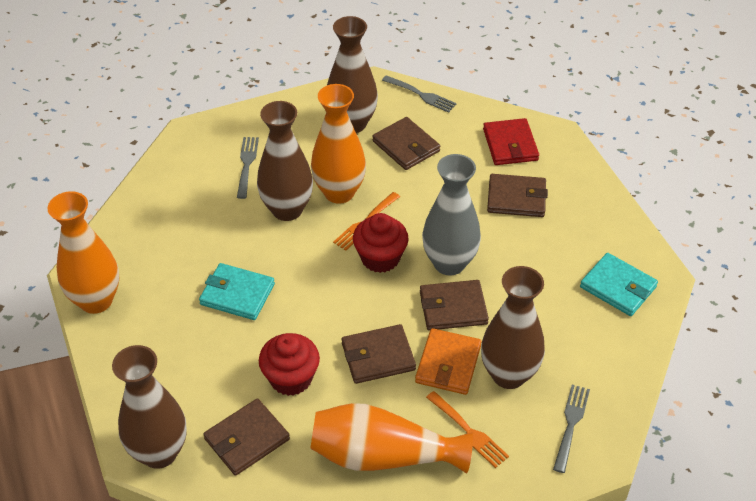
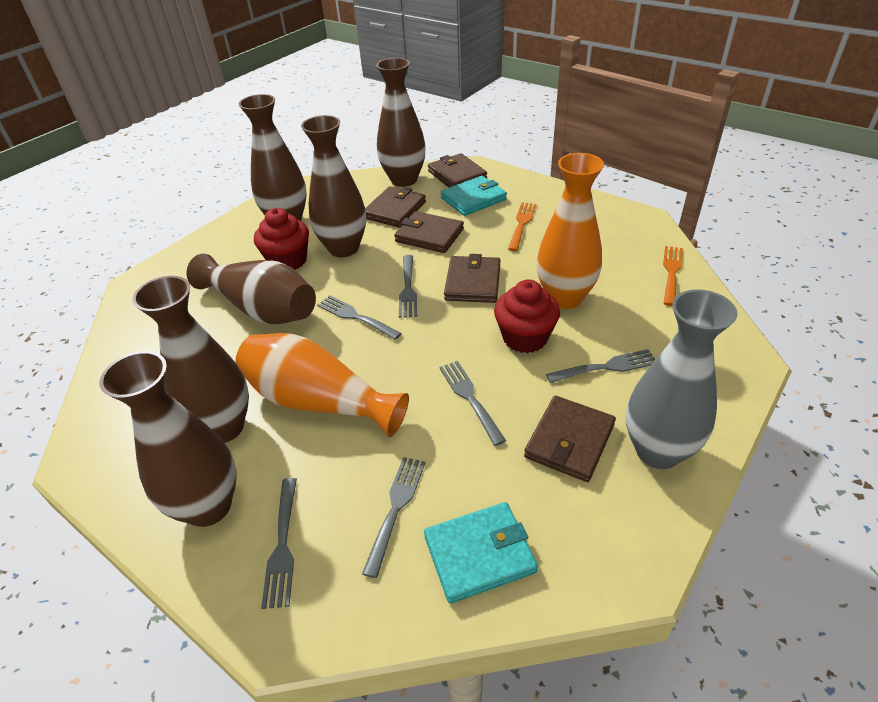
brown vase: [112,345,187,469] [257,101,313,221] [327,16,378,133] [481,266,545,389] = 4 -> [99,351,237,527] [132,276,249,443] [187,254,316,324] [239,94,307,221] [301,115,366,257] [376,58,426,187] = 6
grey fork: [237,137,259,199] [382,75,457,113] [553,385,590,473] = 3 -> [261,478,297,609] [317,295,402,340] [362,457,425,578] [399,255,417,318] [439,361,506,446] [546,349,655,383] = 6
orange vase: [47,191,119,314] [310,403,473,474] [311,84,366,204] = 3 -> [235,333,409,437] [537,153,604,309] = 2
orange wallet: [415,328,482,395] = 1 -> none = 0
red wallet: [483,118,539,165] = 1 -> none = 0

